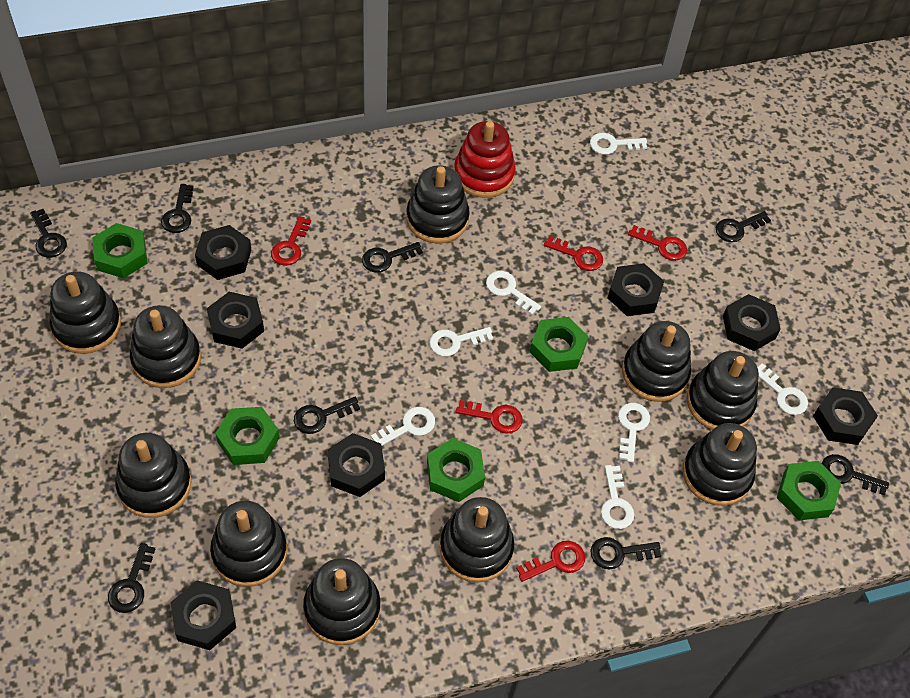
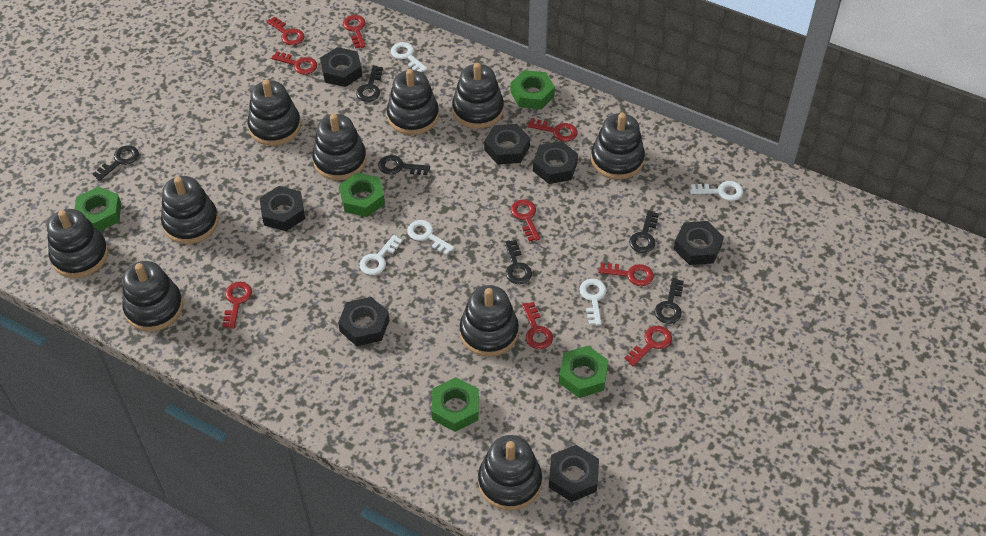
black key: [30,209,67,258] [108,543,155,613] [161,184,194,233] [294,397,360,434] [362,242,423,273] [591,537,661,569] [716,211,771,242] [821,454,889,495] = 8 -> [93,145,139,181] [356,66,383,102] [378,155,430,175] [504,240,532,284] [629,210,659,253] [654,278,684,324] = 6
red key: [271,216,311,266] [456,400,522,434] [516,541,585,582] [544,236,603,271] [628,225,687,261] = 5 -> [222,282,252,329] [266,16,304,45] [271,51,317,74] [343,15,366,49] [511,199,540,242] [522,302,553,349] [527,118,578,142] [598,263,654,286] [624,326,672,366] = 9
red stacking toy: [454,121,516,198] = 1 -> none = 0
white key: [371,407,435,446] [429,327,493,356] [486,271,541,315] [590,133,647,155] [601,465,635,529] [618,403,650,462] [757,363,808,415] = 7 -> [359,235,402,275] [391,42,427,72] [407,220,454,255] [580,279,606,325] [690,181,743,201] = 5

